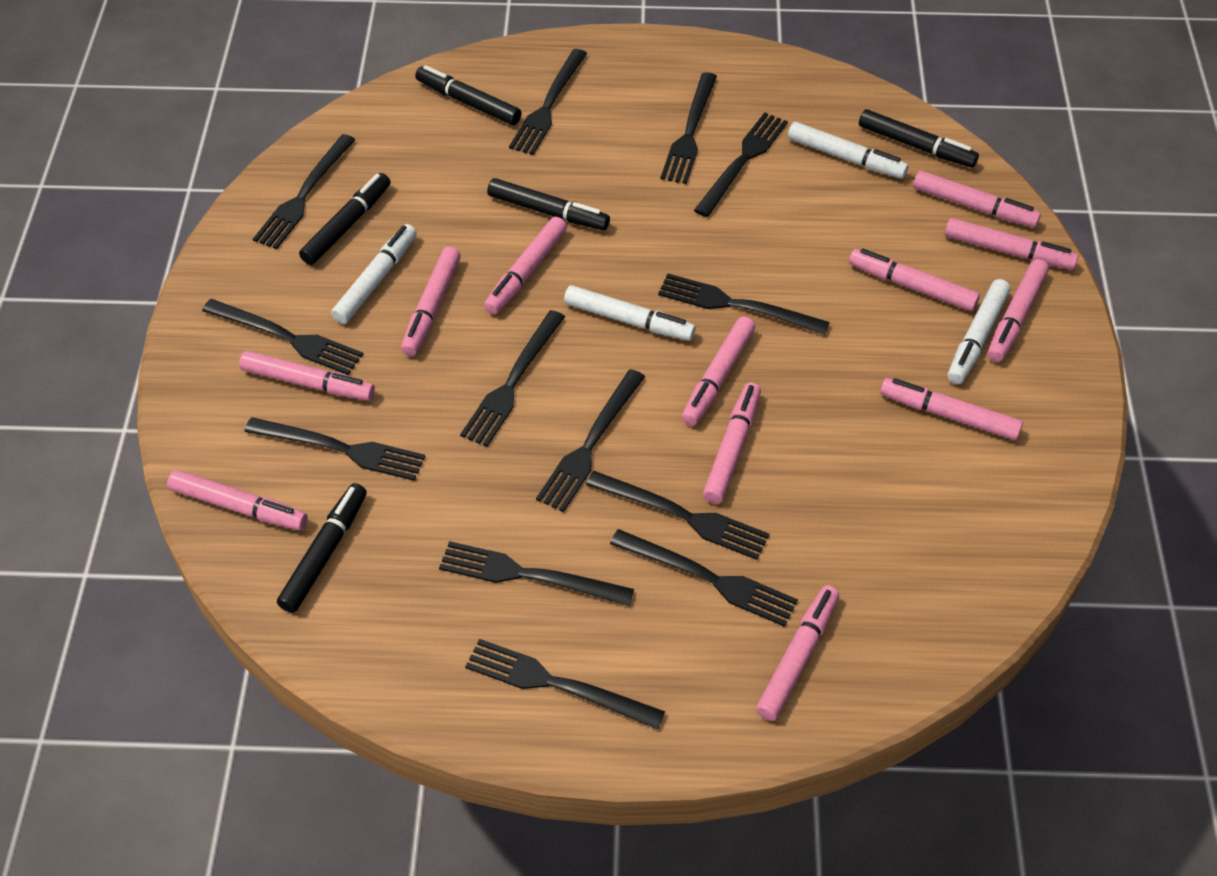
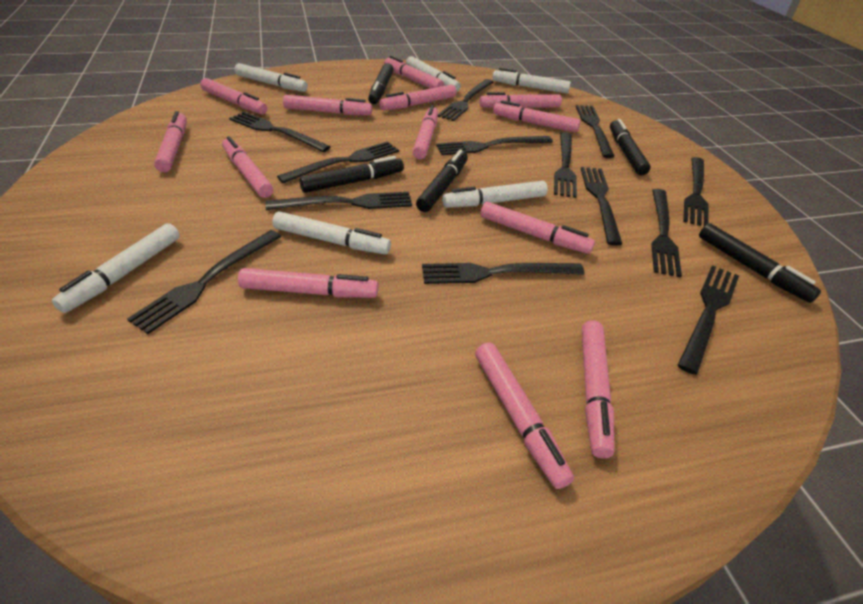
pink marker: [167,470,308,530] [239,351,375,401] [401,247,461,356] [484,217,567,314] [682,316,755,426] [703,382,761,504] [756,585,839,721] [849,248,980,311] [880,378,1023,440] [913,171,1041,227] [945,218,1078,270] [988,259,1049,362] = 12 -> [154,111,187,172] [200,78,267,114] [222,136,273,198] [238,268,378,298] [283,95,372,115] [380,84,456,111] [384,56,444,89] [413,105,438,159] [475,342,574,489] [479,92,562,108] [480,202,595,254] [493,100,581,133] [582,321,614,459] = 13
white marker: [331,224,417,324] [564,285,696,341] [788,122,908,179] [948,279,1011,384] = 4 -> [52,223,180,313] [234,63,308,92] [272,212,391,254] [406,56,461,92] [442,181,548,208] [492,68,571,93] = 6

